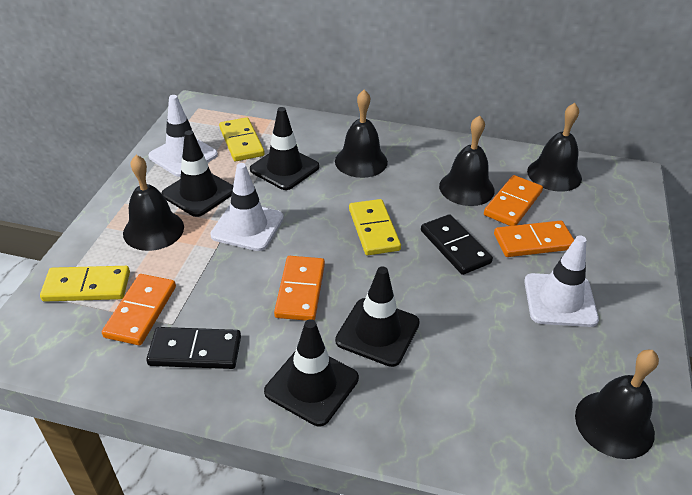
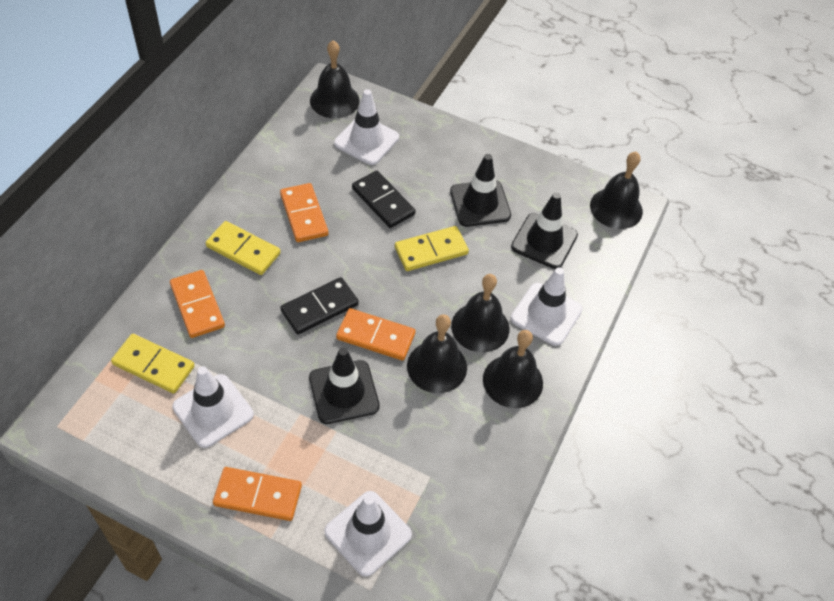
black traffic cone: [162,130,233,217] [250,107,319,190] [264,319,359,426] [335,266,420,367] = 4 -> [309,347,380,424] [450,154,511,227] [511,192,578,269] = 3
white traffic cone: [148,95,218,177] [210,163,284,251] [524,235,599,327] = 3 -> [172,366,254,448] [324,491,412,577] [334,89,399,165] [511,267,583,346] = 4

